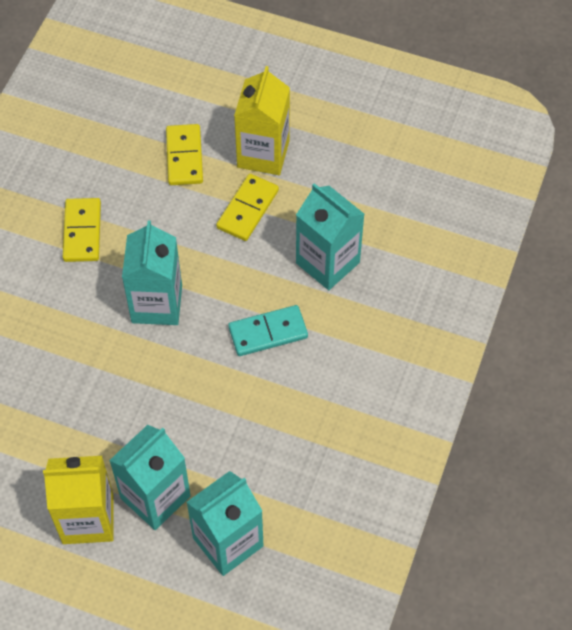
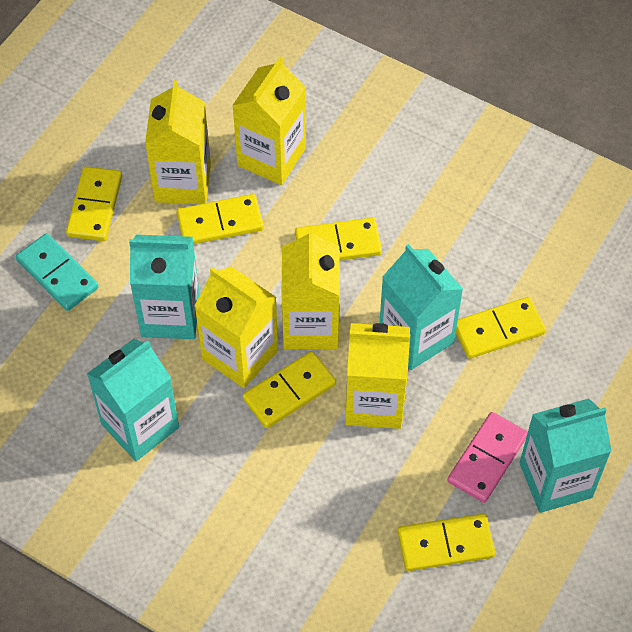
pink domino: none = 0 -> [447,412,528,503] = 1
yellow carton: [43,456,114,544] [234,66,290,175] = 2 -> [145,80,211,204] [195,267,278,388] [232,57,306,185] [282,228,340,349] [345,323,410,429] = 5
yellow domino: [63,198,101,262] [166,124,203,185] [216,174,279,241] = 3 -> [66,166,122,241] [177,194,264,244] [243,351,336,428] [295,217,382,261] [398,513,495,571] [456,297,546,359] = 6

